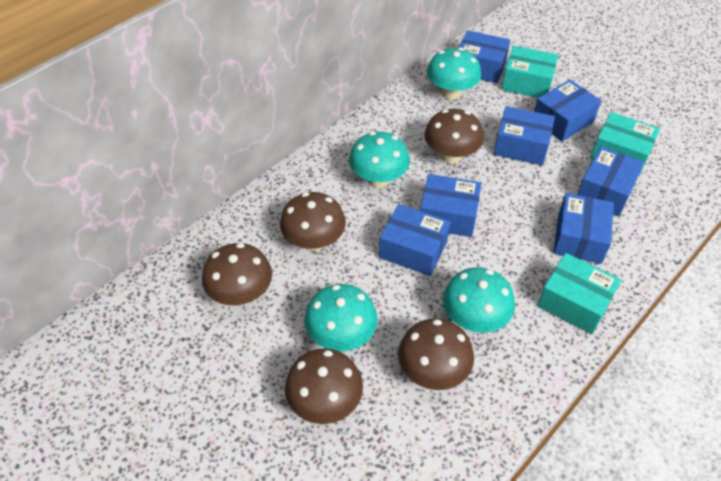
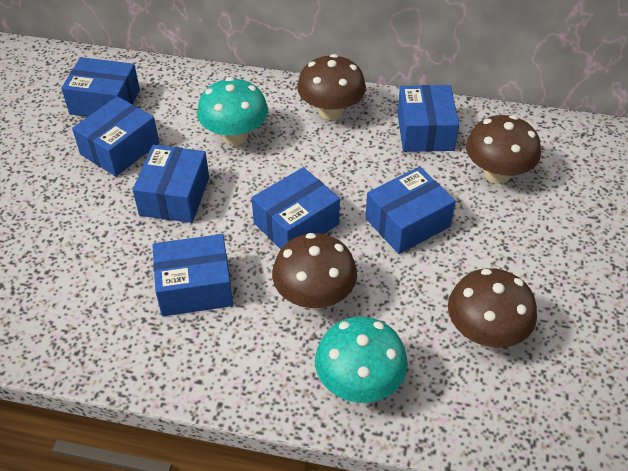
brown mushroom: [202,243,272,305] [280,192,346,252] [285,348,363,424] [398,318,474,390] [424,109,484,164] = 5 -> [272,233,357,310] [297,54,366,120] [448,268,537,348] [466,115,541,184] = 4
turquoise box: [502,46,558,98] [537,253,621,334] [590,112,660,175] = 3 -> none = 0
turquoise mushroom: [305,284,378,351] [349,132,410,188] [427,48,481,100] [443,267,515,333] = 4 -> [197,77,268,145] [315,317,408,403] = 2

